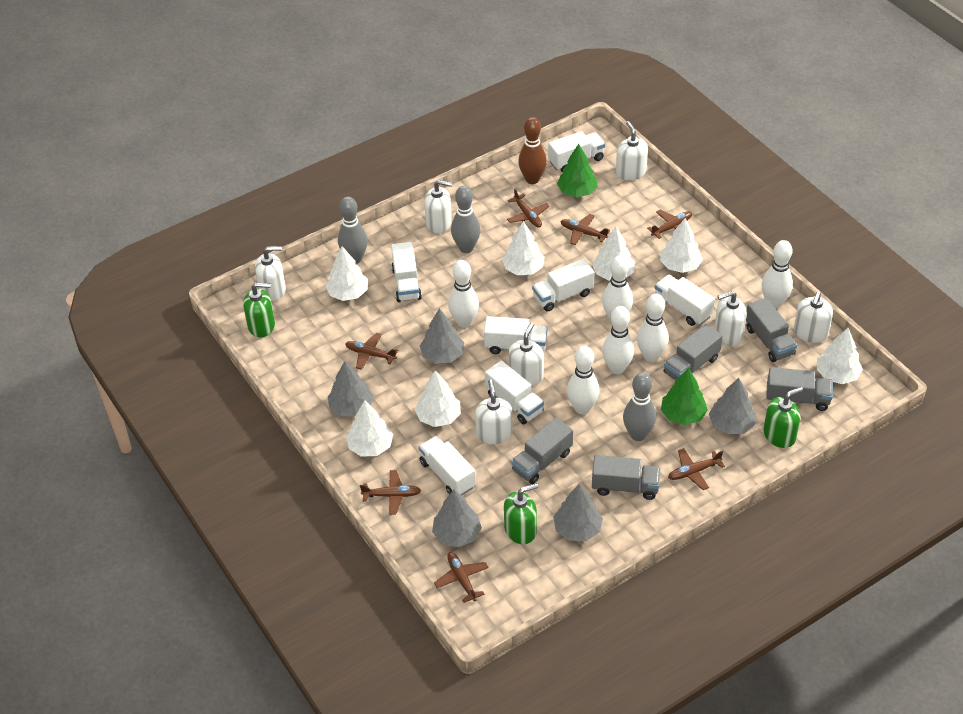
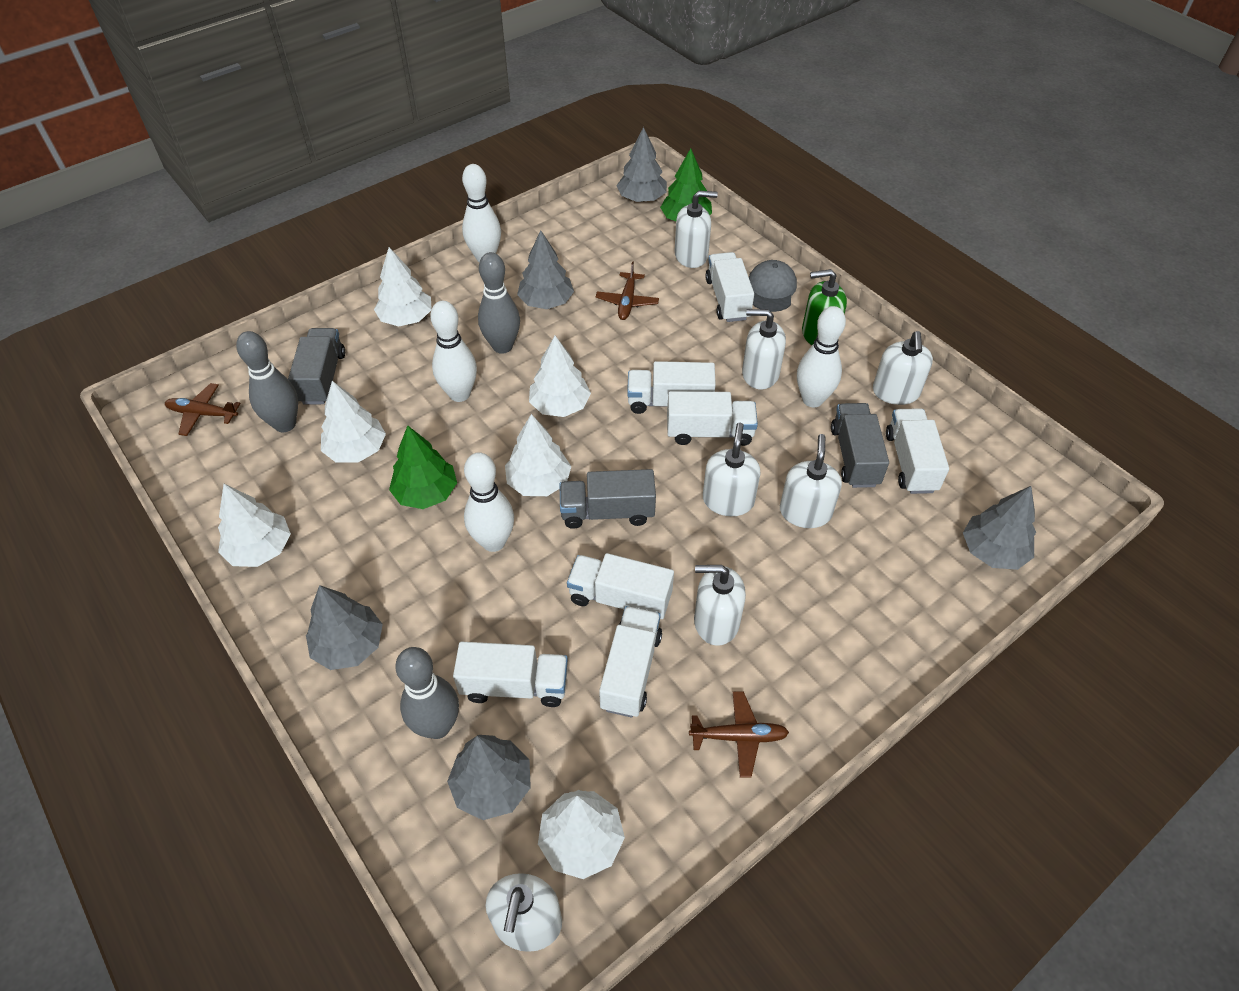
brown bowling pin: [518,117,547,184] = 1 -> none = 0
brown plane: [345,332,398,370] [360,470,421,515] [434,552,489,603] [507,189,550,228] [560,214,610,245] [647,209,692,239] [668,448,725,490] = 7 -> [165,383,241,436] [596,262,659,320] [689,691,789,778] = 3
green soap dispenser: [243,283,275,337] [504,483,538,544] [763,387,803,448] = 3 -> [802,269,847,345] = 1
grey cap: none = 0 -> [749,260,797,312] = 1
grey truck: [511,418,573,484] [592,455,660,500] [664,324,723,380] [746,298,797,362] [766,367,833,411] = 5 -> [288,328,345,404] [560,469,656,529] [831,403,889,488] = 3
white bowling pin: [448,260,479,328] [567,346,599,414] [602,256,633,321] [602,306,634,374] [637,294,669,362] [762,240,793,309] = 6 -> [430,301,477,402] [462,164,501,262] [464,452,514,552] [797,306,846,407] = 4
white tree: [325,246,368,301] [346,400,393,457] [415,370,461,427] [502,221,545,275] [592,227,635,281] [660,218,703,273] [817,328,863,384] = 7 -> [218,484,291,567] [321,381,386,462] [374,247,432,326] [505,414,571,496] [529,336,591,417] [538,790,625,879] = 6

